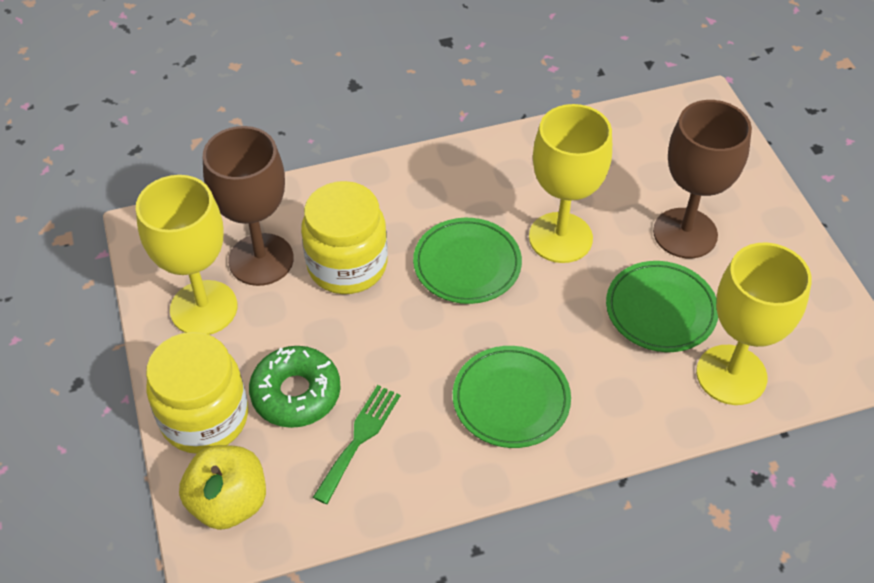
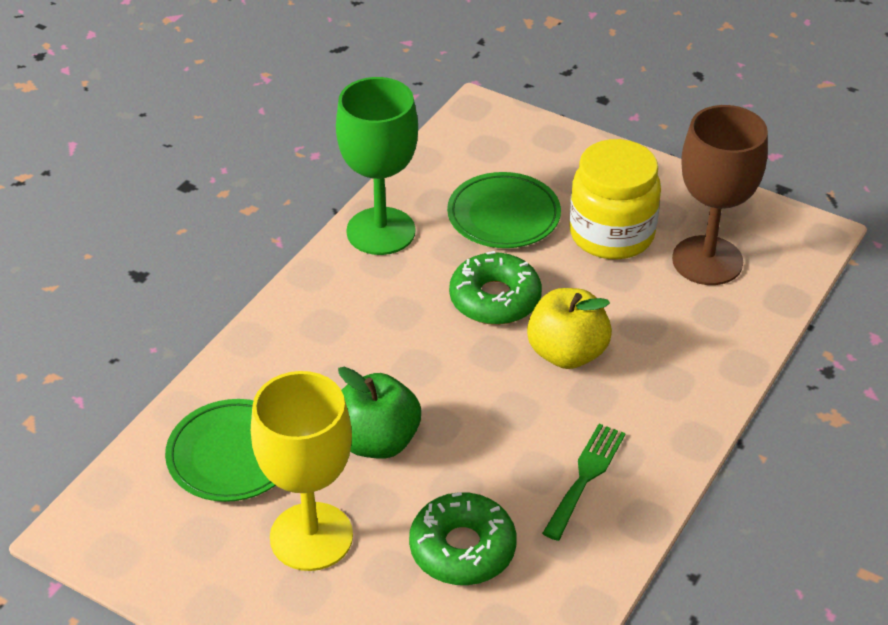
brown goblet: [203,126,294,286] [653,100,752,258] = 2 -> [672,105,768,285] = 1
green apple: none = 0 -> [338,367,421,459] = 1
green donut: [249,346,341,428] = 1 -> [409,492,516,585] [449,251,542,325] = 2
green goblet: none = 0 -> [336,77,418,255] = 1
green plate: [413,218,522,304] [453,346,571,448] [606,261,718,352] = 3 -> [165,399,276,502] [447,172,561,248] = 2
yellow goblet: [136,175,237,335] [529,104,612,263] [696,243,812,405] = 3 -> [251,371,353,571] = 1
yellow jar: [146,332,248,454] [301,181,388,294] = 2 -> [570,139,661,260] = 1

